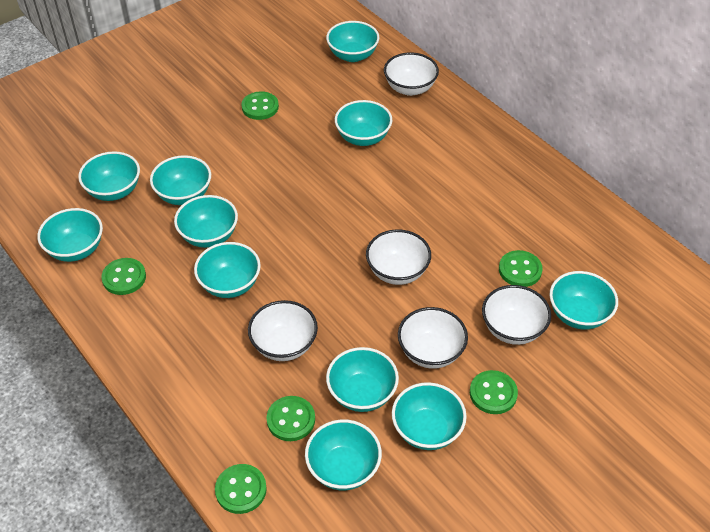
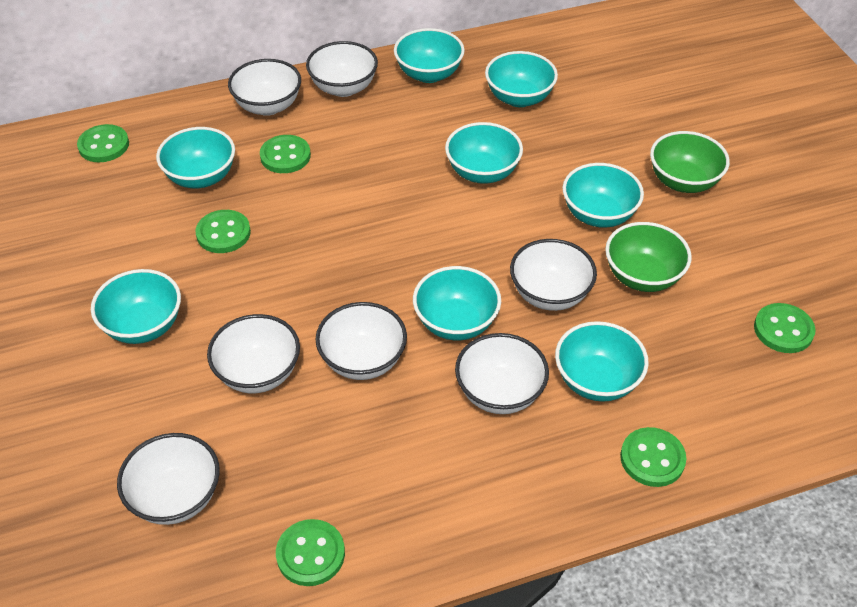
green bowl: none = 0 -> [605,222,692,292] [650,131,730,193] = 2
turquoise bowl: [37,208,103,262] [78,151,140,201] [150,155,211,205] [174,195,238,248] [194,242,261,298] [305,419,382,490] [326,21,379,62] [326,347,399,412] [335,100,392,146] [392,382,467,450] [550,271,618,330] = 11 -> [91,269,181,344] [156,127,235,188] [394,28,465,83] [413,266,501,341] [445,122,523,184] [485,51,558,107] [555,321,649,402] [563,163,644,228] = 8
white bowl: [248,300,318,361] [366,229,431,285] [384,53,439,96] [398,307,468,369] [482,285,551,345] = 5 -> [117,433,220,525] [207,314,300,393] [228,59,301,116] [306,41,378,97] [315,302,407,380] [455,333,549,414] [510,239,597,311] = 7

